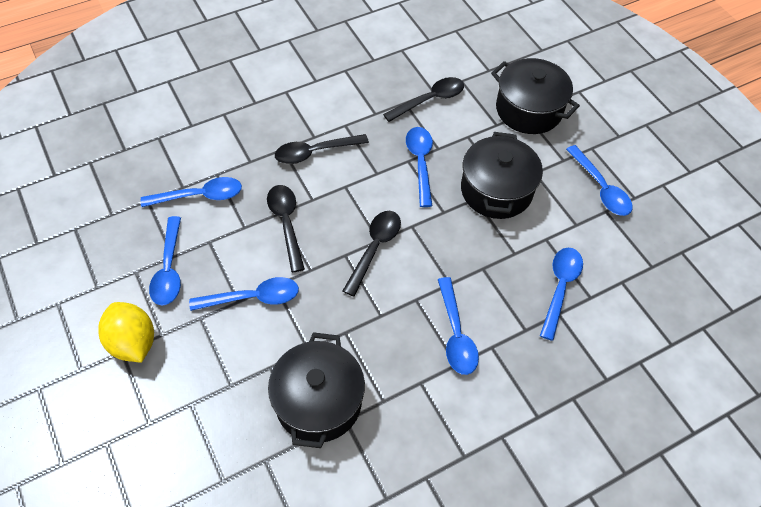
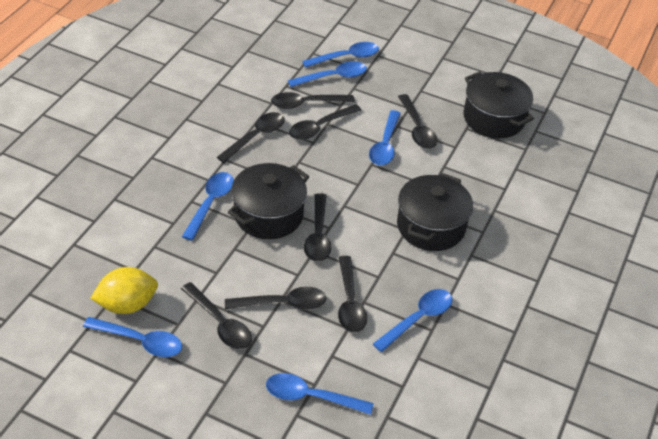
black spoon: [267,185,305,272] [275,134,369,164] [343,211,401,297] [383,77,464,122] = 4 -> [181,282,252,349] [217,112,285,163] [225,287,327,310] [271,92,355,109] [289,104,361,140] [304,193,331,262] [338,256,367,333] [398,94,437,149] = 8

